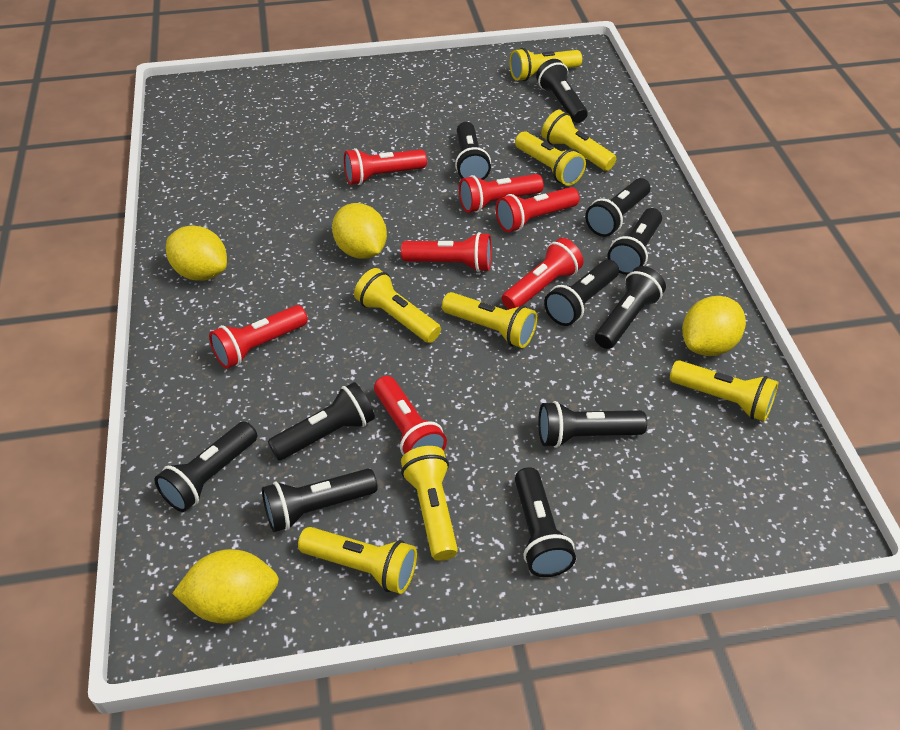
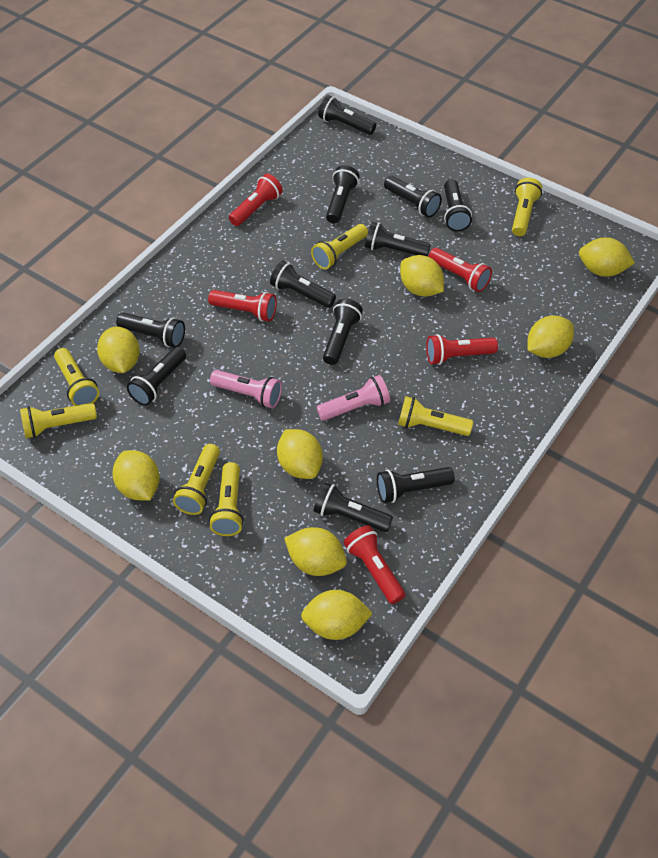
pink flashlight: none = 0 -> [210,370,282,408] [316,375,390,421] = 2
red flashlight: [209,305,308,369] [344,148,427,185] [374,376,447,455] [401,232,492,272] [459,174,544,213] [496,187,579,232] [502,238,583,309] = 7 -> [208,290,277,322] [229,174,283,226] [344,525,405,604] [426,334,498,365] [429,248,492,292] = 5
yellow flashlight: [298,527,417,594] [354,268,441,343] [401,446,458,561] [442,292,537,348] [510,48,582,81] [515,131,586,186] [541,110,616,171] [670,360,778,422] = 8 -> [20,403,97,438] [54,348,99,406] [173,444,220,515] [209,462,244,536] [311,224,368,269] [398,396,473,436] [512,177,542,236] = 7
yellow lemon: [166,226,227,281] [172,549,279,624] [332,203,387,259] [682,296,746,356] = 4 -> [97,327,140,373] [112,450,160,501] [277,429,323,479] [284,527,347,576] [301,590,373,640] [400,255,444,297] [528,316,574,358] [579,237,635,277] = 8

